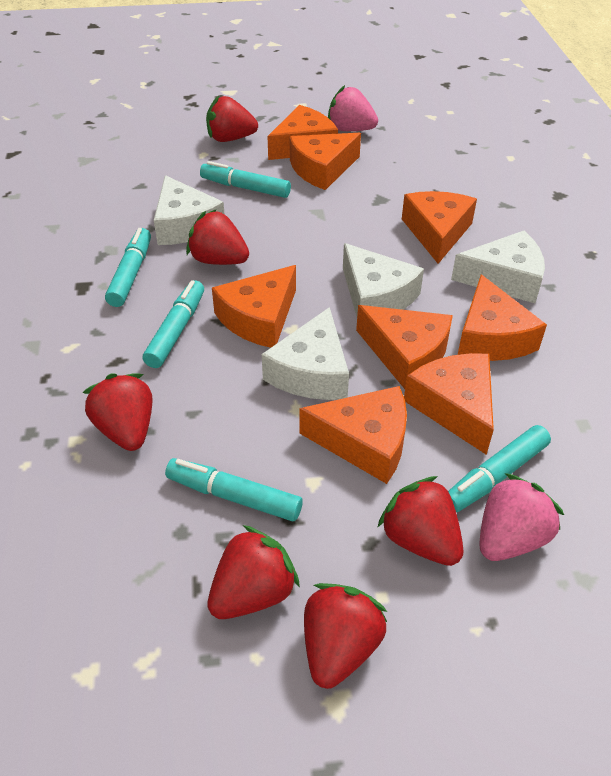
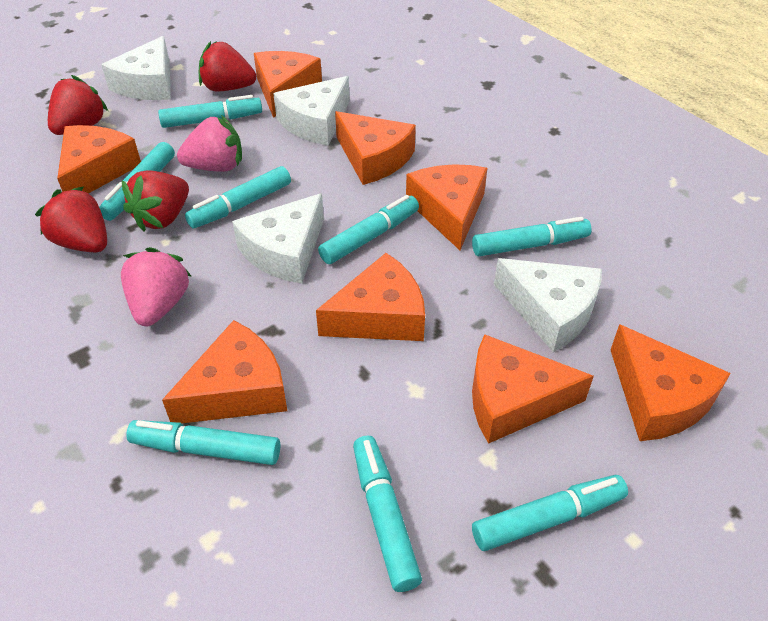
red strawberry: [82,373,153,451] [186,210,249,265] [206,96,258,142] [207,525,300,619] [304,583,387,689] [377,476,464,566] = 6 -> [35,186,107,253] [48,75,108,135] [122,170,189,231] [199,41,256,92] = 4
turquoise marker: [105,228,151,307] [143,280,204,368] [165,458,303,521] [200,161,291,198] [448,425,551,512] = 5 -> [99,142,175,221] [127,420,280,465] [158,95,262,128] [185,166,291,228] [318,195,419,264] [353,435,422,592] [472,217,592,256] [472,475,628,551] = 8

